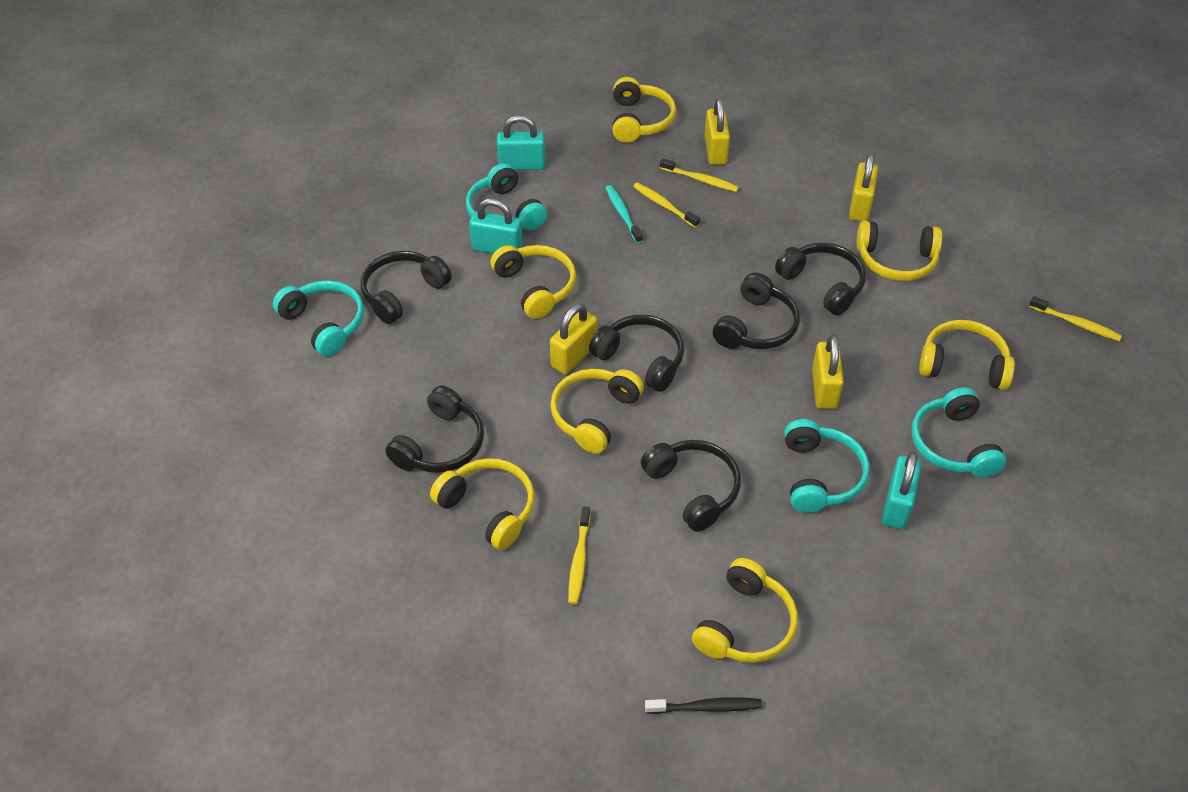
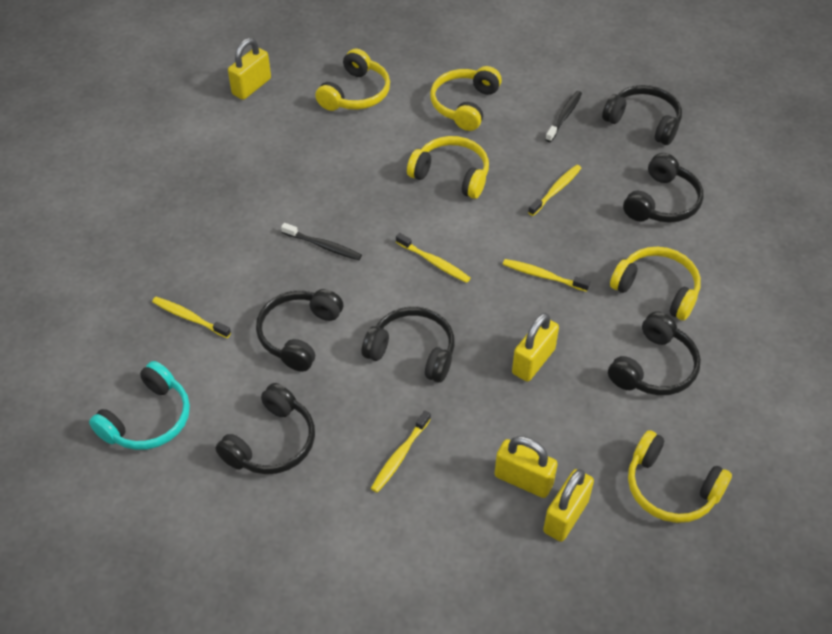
black toothbrush: [645,697,762,714] = 1 -> [281,223,362,260] [545,91,582,142] = 2
turquoise headphones: [273,280,364,357] [466,163,547,231] [784,419,869,513] [911,387,1006,478] = 4 -> [89,361,190,450] = 1
turquoise padlock: [469,198,523,254] [497,115,545,170] [882,452,921,529] = 3 -> none = 0
turquoise toothbrush: [605,185,643,243] = 1 -> none = 0
yellow headphones: [430,458,535,550] [490,245,576,319] [550,369,644,454] [612,77,676,143] [692,558,798,663] [856,221,942,281] [919,320,1015,390] = 7 -> [316,49,390,111] [407,136,489,199] [430,66,502,131] [610,247,701,321] [628,430,732,523] = 5
yellow toothbrush: [568,506,590,605] [633,182,700,228] [660,158,739,192] [1029,296,1122,341] = 4 -> [152,297,231,338] [371,410,431,493] [396,233,470,283] [503,259,590,292] [528,165,581,216] = 5

